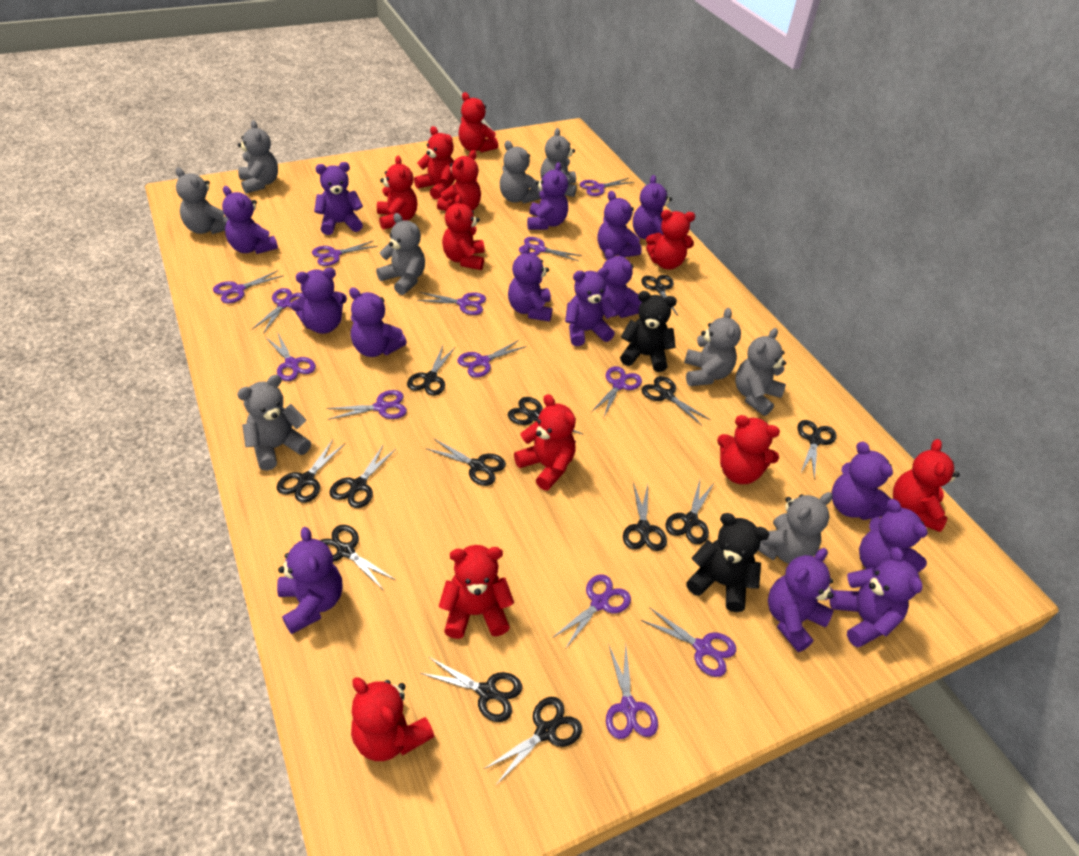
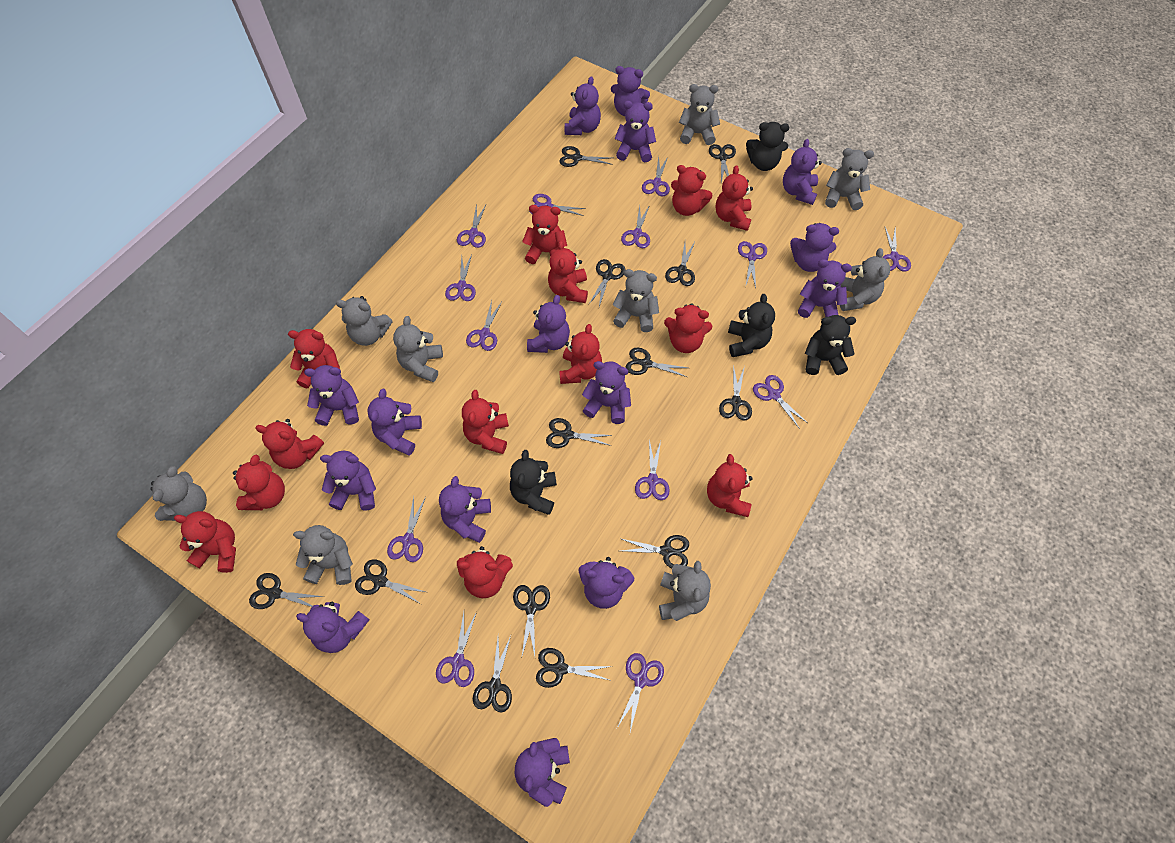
black teddy bear: [620,291,677,372] [686,513,770,612] = 2 -> [510,450,557,515] [728,294,775,357] [746,122,789,171] [805,315,856,375] = 4
red teddy bear: [351,677,435,761] [377,156,417,230] [414,126,455,200] [437,150,481,211] [439,545,514,639] [442,195,485,270] [459,92,498,152] [514,394,576,490] [646,210,695,269] [717,415,780,484] [893,439,960,532] = 11 -> [174,511,236,573] [233,455,285,510] [255,419,324,469] [288,329,340,388] [457,546,513,598] [462,390,509,454] [522,205,567,264] [548,240,588,303] [559,324,602,384] [664,303,712,353] [671,165,713,216] [707,454,753,517] [716,165,753,231] = 13

